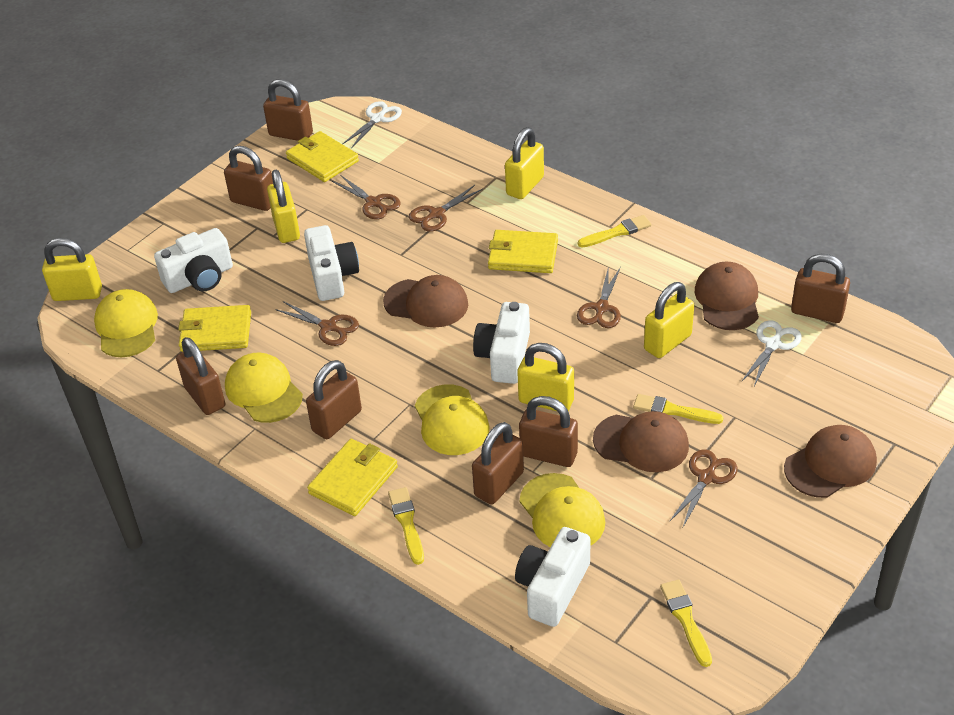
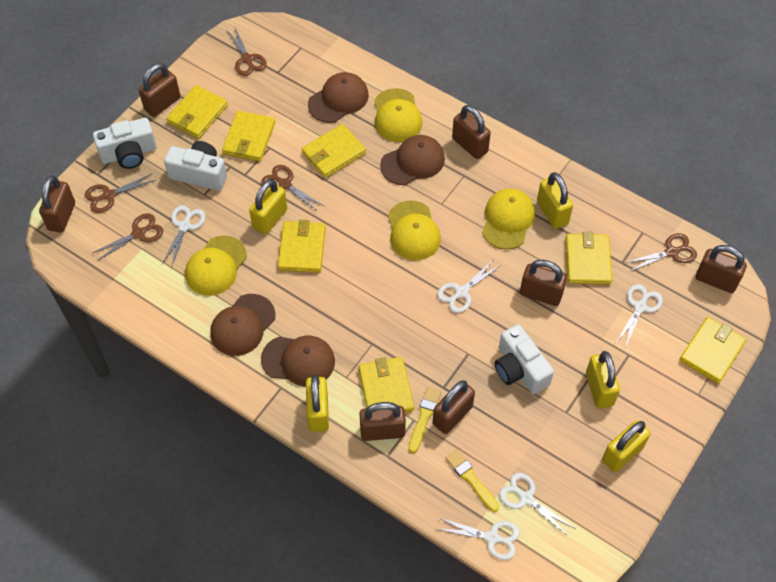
white camera: [154,228,233,293] [304,225,359,301] [473,302,530,384] [515,527,591,627] = 4 -> [93,118,157,169] [164,141,227,191] [495,324,554,394] = 3
white scissors: [342,101,402,149] [741,320,802,386] = 2 -> [162,205,206,268] [437,259,501,313] [437,518,520,560] [499,473,576,537] [615,284,663,348] = 5
yellow brush: [388,487,424,565] [578,215,651,248] [633,394,723,424] [660,580,712,667] = 4 -> [409,387,441,453] [446,449,499,512] = 2
yellow wallet: [178,305,251,352] [286,131,359,182] [307,439,398,516] [488,230,558,273] = 4 -> [166,85,228,139] [222,111,275,162] [278,220,326,273] [302,124,366,178] [359,357,414,413] [566,232,612,285] [679,317,746,384] = 7

